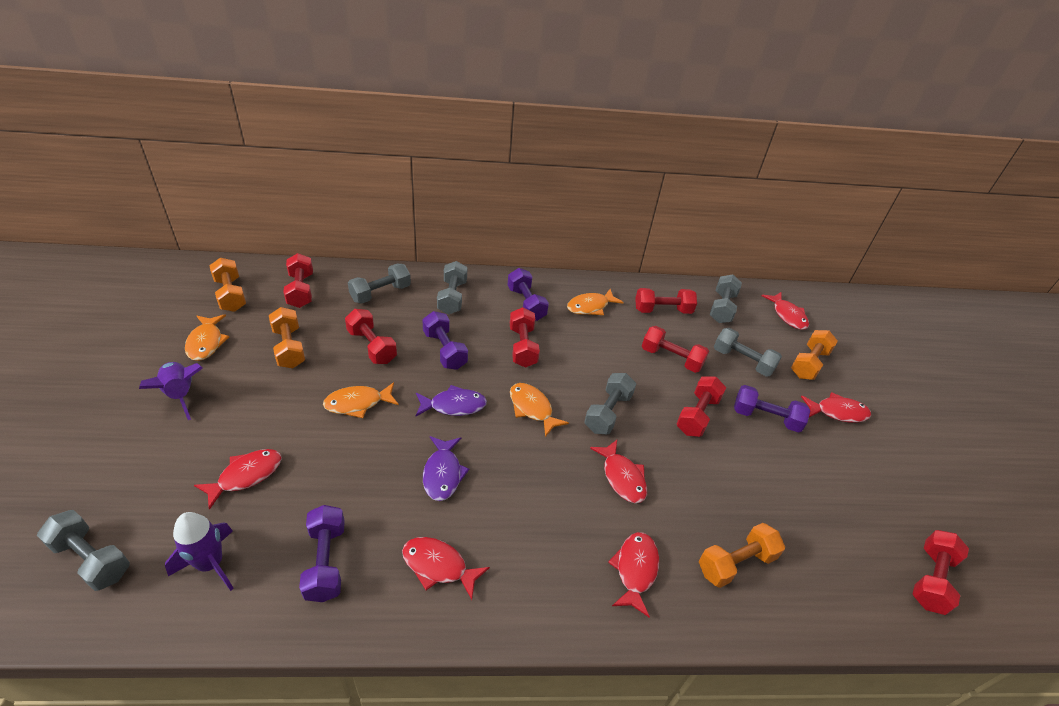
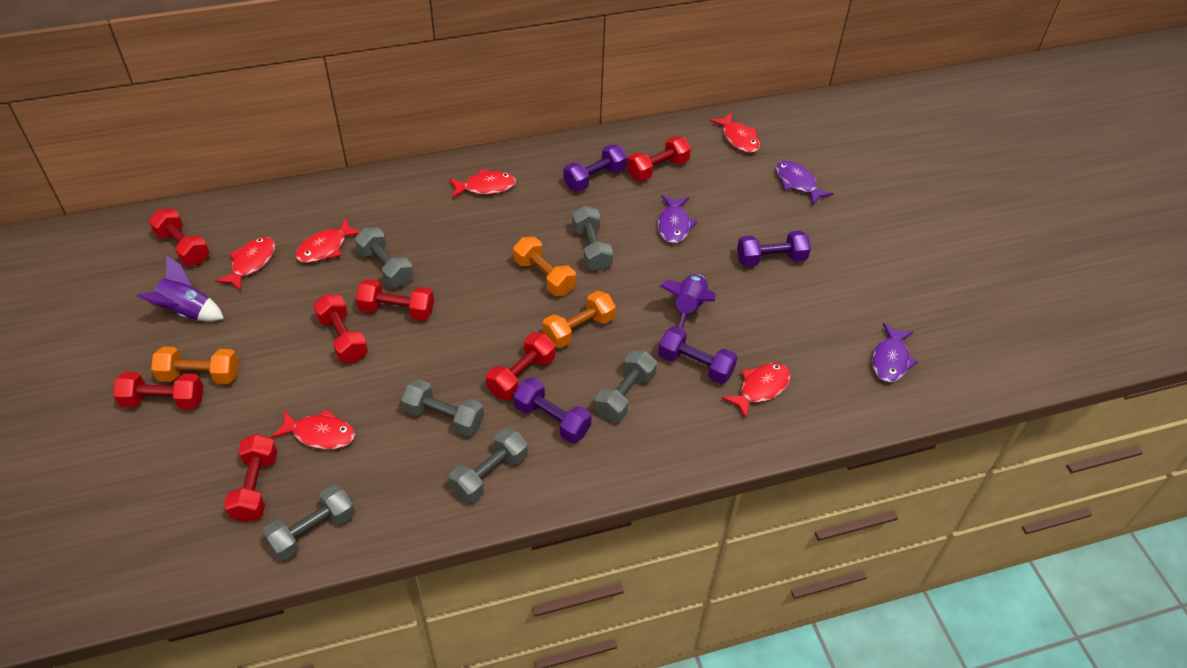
orange dumbbell: [209,258,246,312] [269,307,305,368] [699,523,785,588] [791,330,838,380] = 4 -> [151,347,239,384] [513,237,576,296] [542,291,616,348] = 3
orange fish: [185,314,229,361] [323,382,399,418] [510,383,569,437] [567,289,624,315] = 4 -> none = 0
purple fish: [415,385,487,417] [423,436,469,501] = 2 -> [658,195,697,243] [776,160,834,205] [872,323,918,382] = 3

